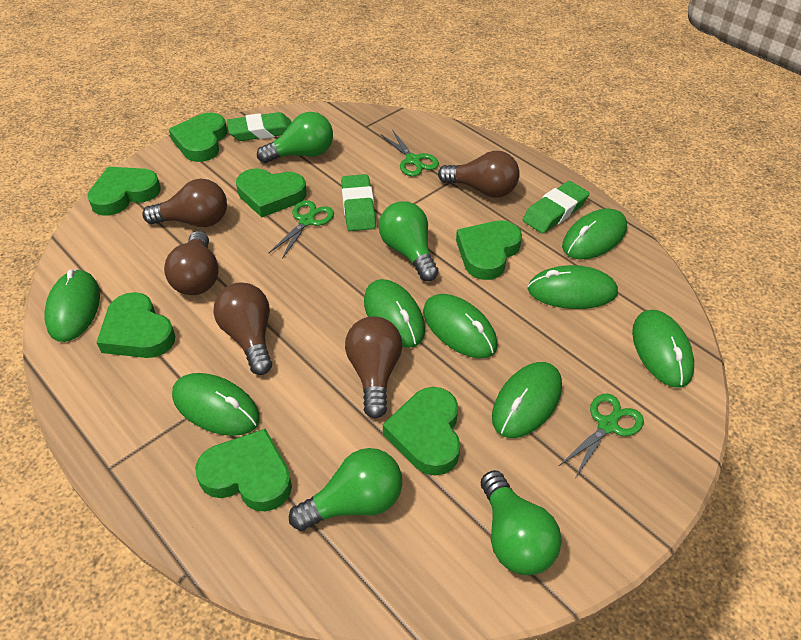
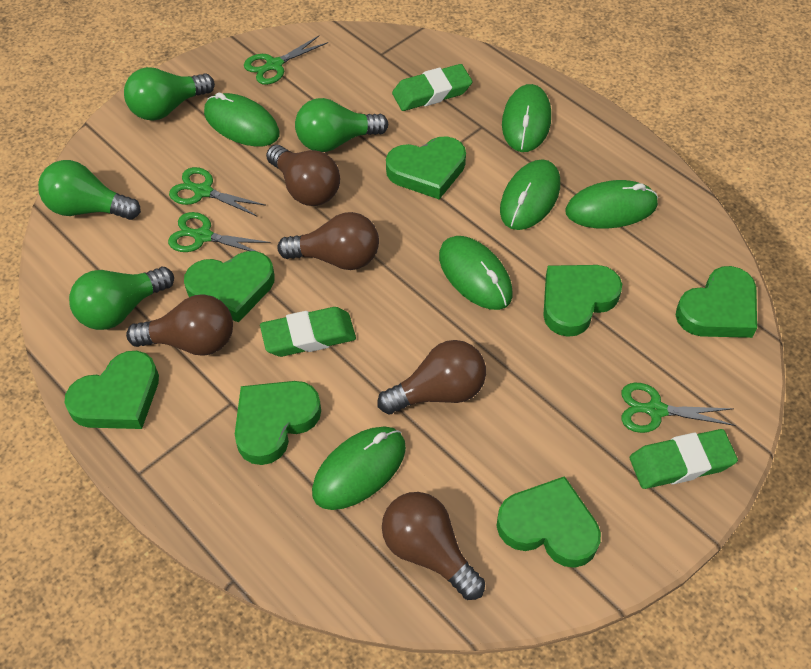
green mouse: [45,269,100,342] [172,373,260,436] [364,279,425,348] [423,294,498,358] [492,362,562,438] [528,265,618,309] [562,208,627,260] [632,310,694,388] = 8 -> [204,92,280,146] [312,427,406,510] [439,236,513,310] [500,159,560,230] [502,84,551,152] [565,180,658,229] = 6
green scissors: [269,200,334,259] [381,130,439,176] [559,394,644,478] = 3 -> [168,212,271,252] [169,167,265,217] [244,35,328,85] [621,383,735,433] = 4

